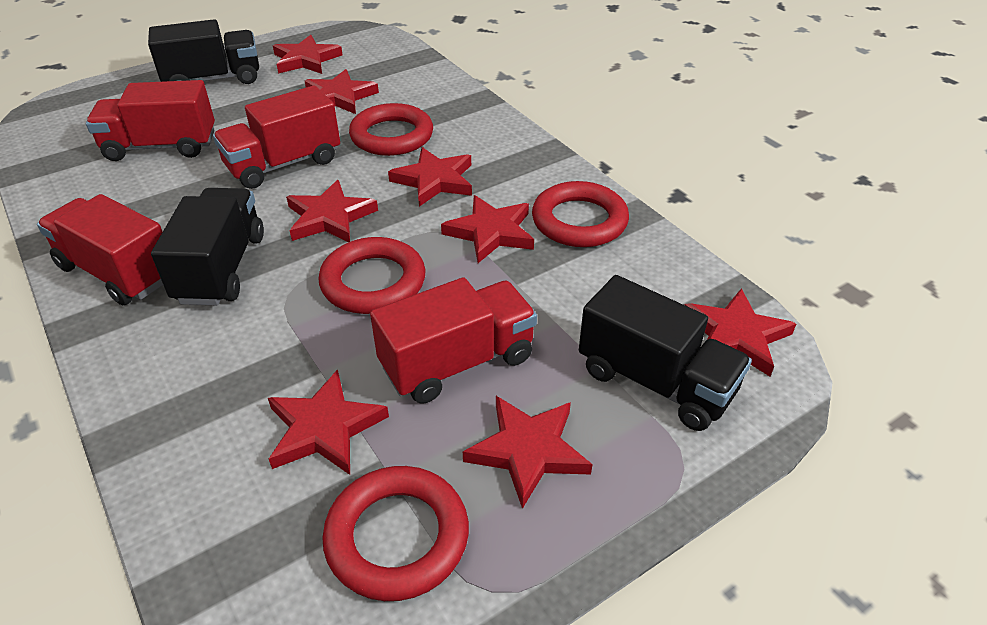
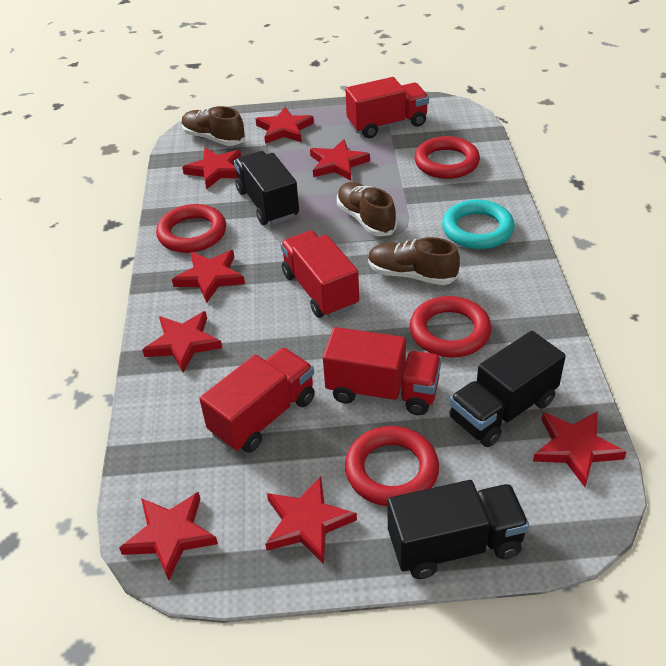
brown shoe: none = 0 -> [182,106,245,146] [337,182,397,236] [368,237,460,285] = 3
turquoise ring: none = 0 -> [442,200,515,249] = 1

